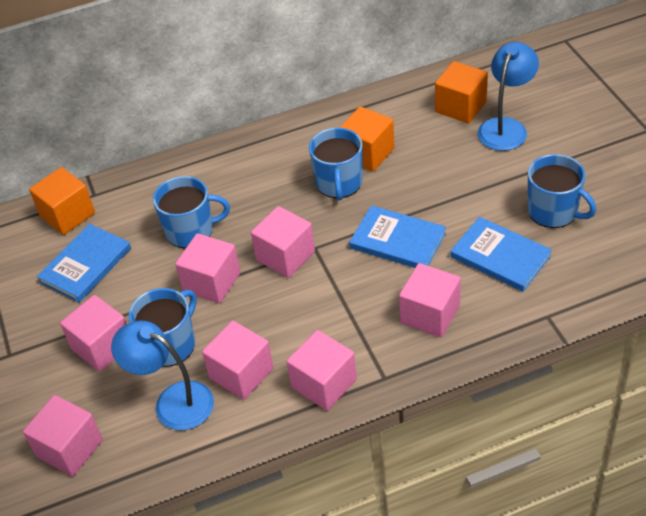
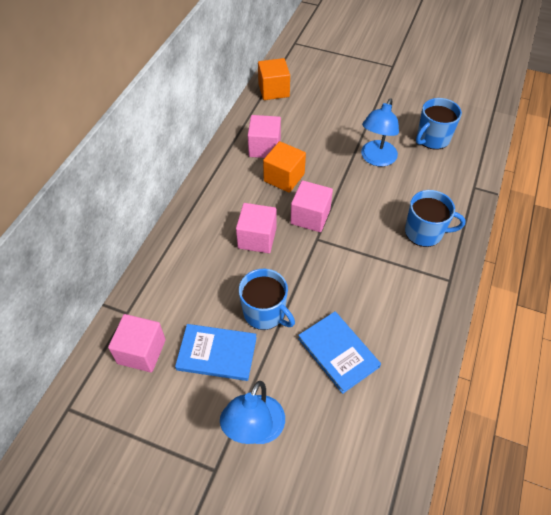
blue book: [37,224,131,303] [349,205,446,268] [450,217,552,292] = 3 -> [175,324,257,381] [298,312,381,394] = 2
blue mug: [129,288,197,367] [153,176,230,248] [309,128,363,201] [528,154,596,228] = 4 -> [239,269,295,330] [405,190,465,247] [416,98,462,150] = 3
orange cube: [29,167,95,235] [340,106,395,171] [435,61,488,123] = 3 -> [258,58,290,100] [263,141,306,193] = 2
pink cube: [23,395,103,476] [60,295,126,372] [175,233,240,303] [202,321,273,400] [251,206,315,278] [287,330,357,411] [399,263,461,337] = 7 -> [108,314,166,373] [236,203,277,253] [248,115,281,158] [290,180,333,232] = 4

